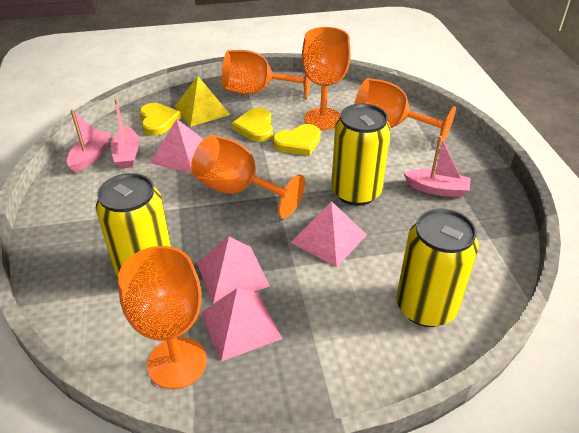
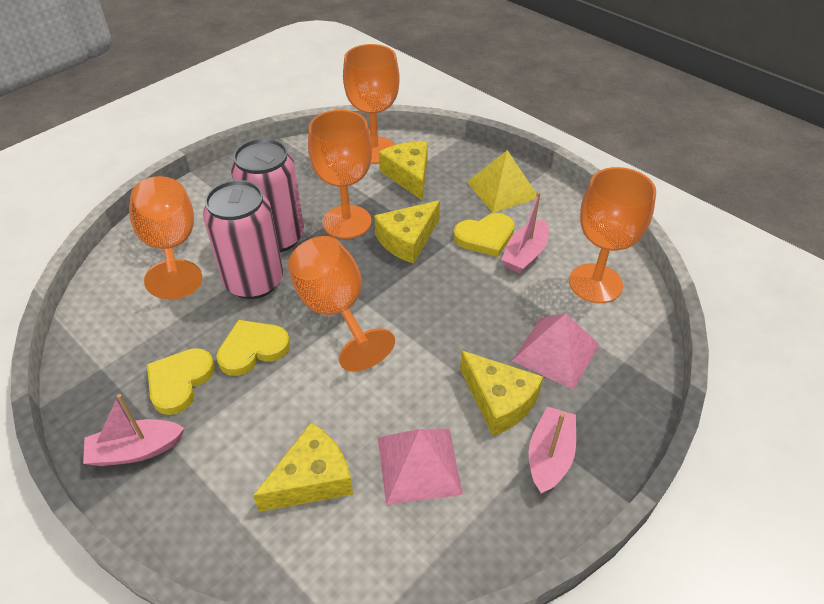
pink can: none = 0 -> [203,180,283,299] [231,138,304,252] = 2
pink pyramid: [150,119,203,173] [197,237,270,304] [201,288,282,361] [291,201,367,267] = 4 -> [378,429,463,505] [512,313,600,390] = 2
yellow can: [96,173,171,277] [331,103,391,206] [396,208,479,327] = 3 -> none = 0
yellow cheese: none = 0 -> [253,423,353,512] [374,200,440,264] [379,141,428,200] [460,351,543,436] = 4

